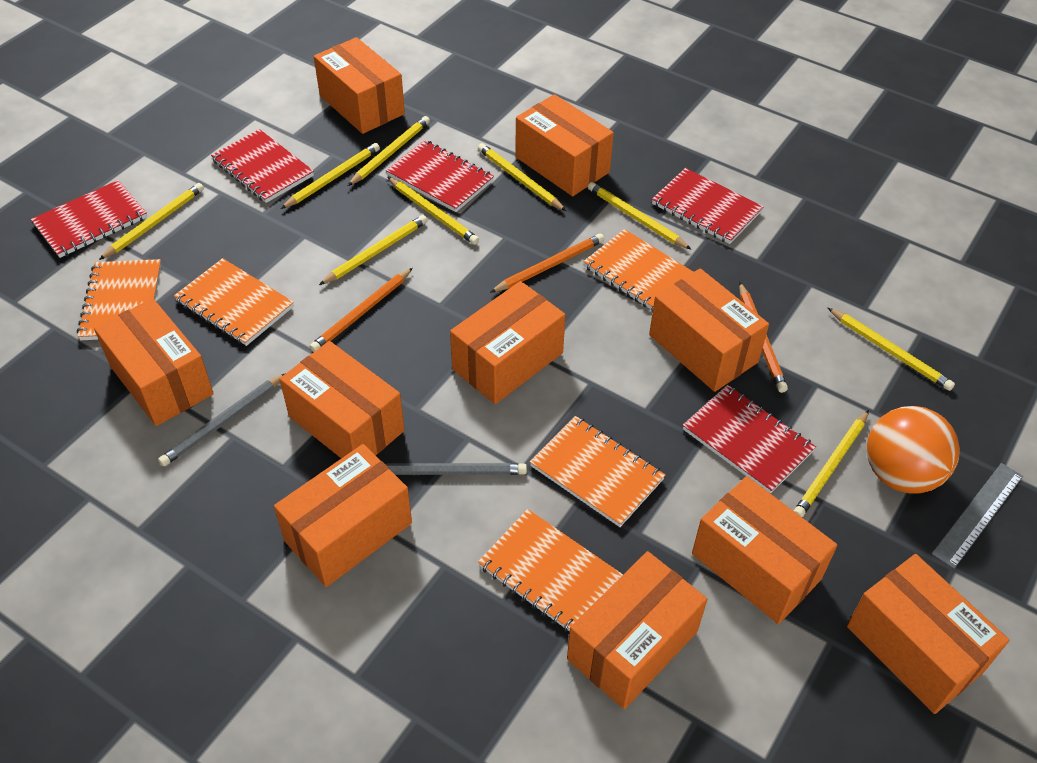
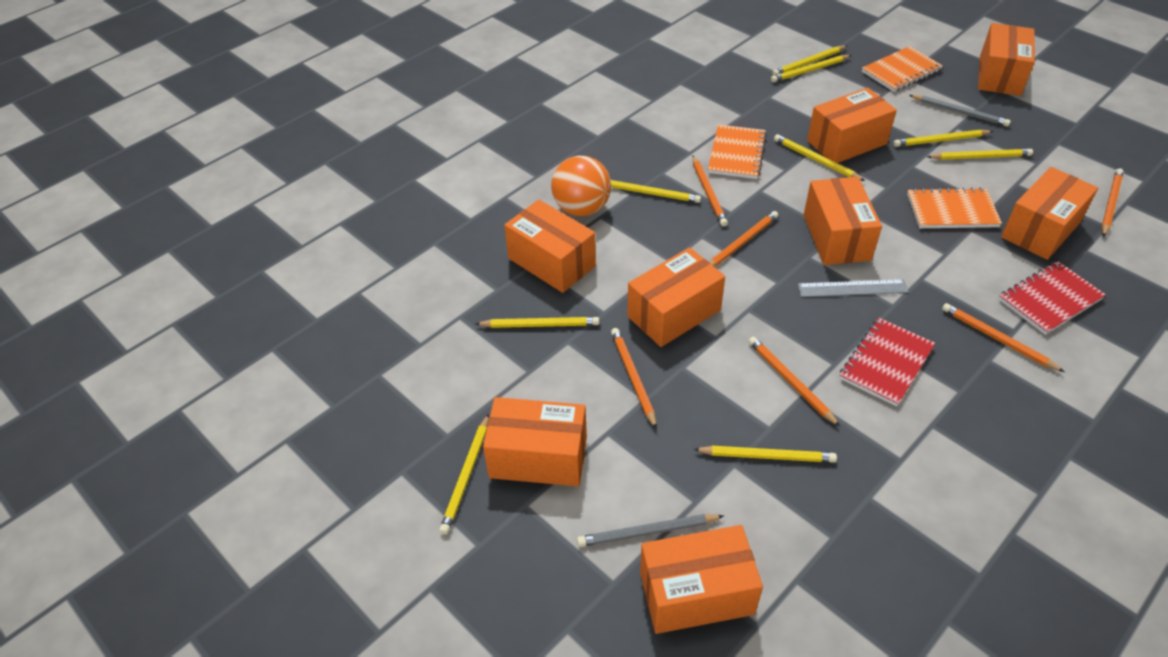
orange box: [94,298,214,426] [274,444,412,587] [280,341,405,458] [314,37,405,134] [450,281,566,404] [515,94,614,196] [567,551,708,709] [649,268,769,392] [692,476,837,624] [847,554,1009,714] = 10 -> [483,397,587,486] [504,200,596,293] [627,247,725,347] [640,525,763,634] [804,177,882,265] [807,88,897,163] [978,23,1035,96] [1001,167,1098,260] = 8
orange notebook: [77,259,162,340] [174,258,294,346] [478,509,623,632] [530,416,665,527] [583,229,693,312] = 5 -> [708,124,767,179] [862,46,943,92] [907,187,1002,228] = 3
orange pencil: [310,268,413,352] [490,234,604,293] [739,282,788,393] = 3 -> [611,328,657,429] [692,156,728,227] [710,211,778,267] [748,337,840,427] [942,303,1064,372] [1101,168,1124,237] = 6
red notebook: [31,180,147,258] [211,129,314,203] [386,140,494,212] [652,168,763,244] [683,385,816,494] = 5 -> [839,318,935,407] [999,261,1106,335] = 2

